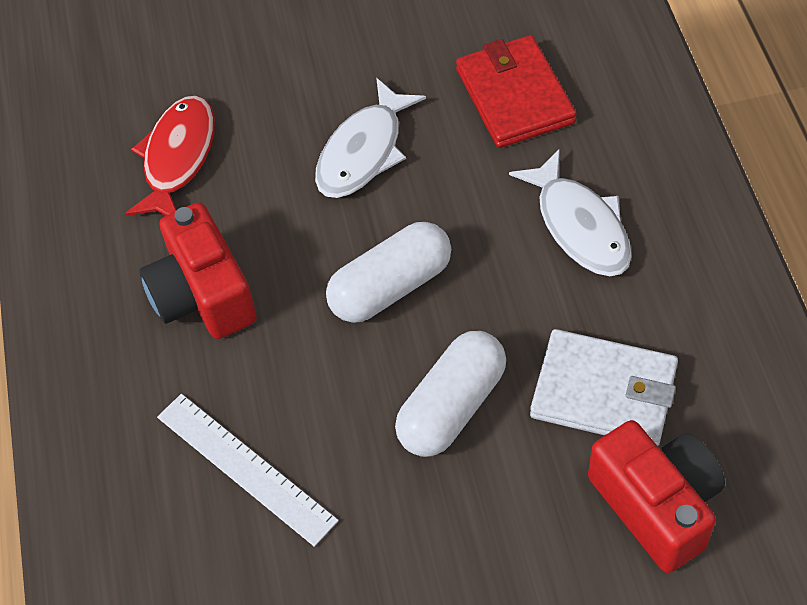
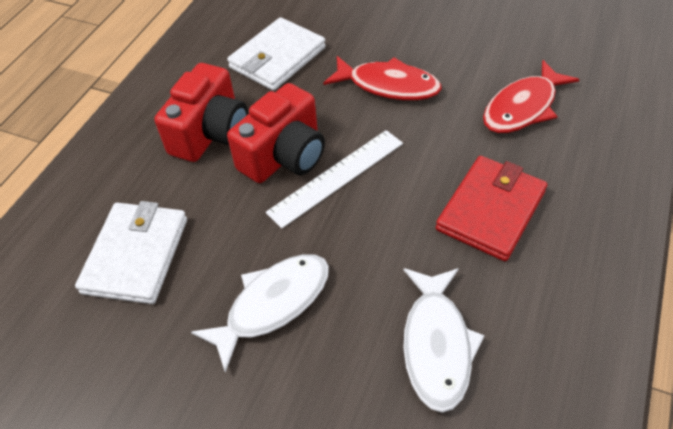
red fish: [125,96,215,216] = 1 -> [323,56,442,100] [483,60,580,133] = 2
white capsule: [326,222,451,323] [395,331,506,457] = 2 -> none = 0
white wallet: [530,329,678,446] = 1 -> [75,201,187,304] [227,17,326,91] = 2

